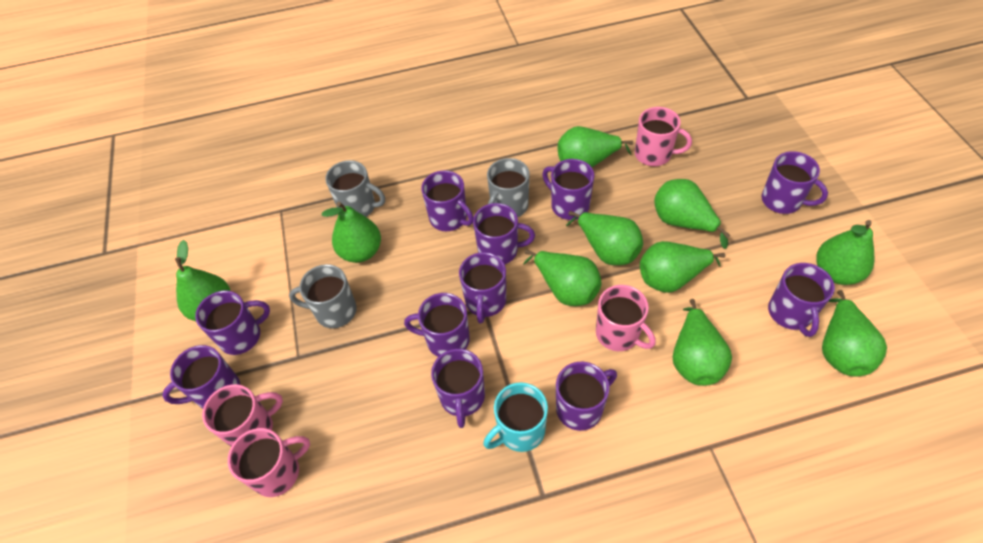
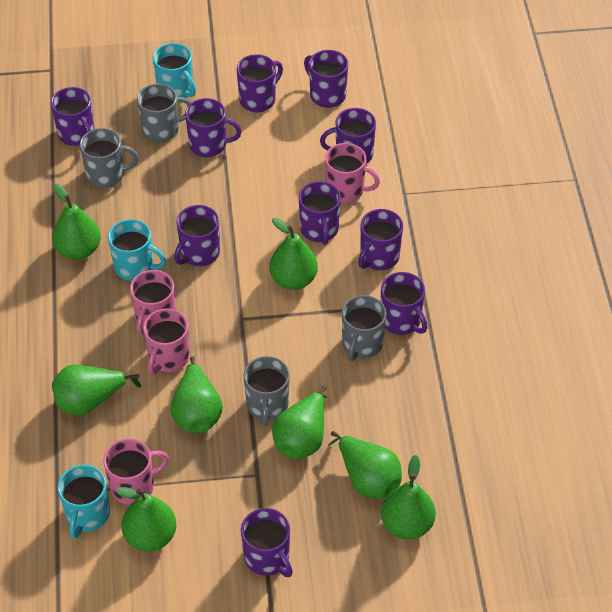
green pear: [175,240,230,321] [322,202,381,263] [523,249,602,306] [558,126,633,167] [566,211,643,265] [640,241,726,293] [654,179,731,249] [673,299,732,386] [816,220,874,285] [822,290,887,376] = 10 -> [52,184,101,259] [52,364,141,416] [115,487,176,552] [171,356,223,433] [269,218,318,290] [272,385,327,459] [328,431,402,499] [381,455,436,539] = 8
grey mug: [289,264,357,328] [325,160,385,217] [487,158,530,217] = 3 -> [80,128,139,188] [137,84,191,142] [244,356,290,426] [342,295,386,361] = 4
purple mug: [162,345,240,409] [195,291,270,355] [404,293,470,357] [421,170,474,231] [431,349,485,428] [459,252,506,324] [473,203,535,264] [542,159,594,220] [556,362,617,431] [762,151,828,214] [768,263,835,337] = 11 -> [51,87,94,146] [174,205,220,266] [185,98,242,157] [237,54,283,113] [241,508,293,577] [299,181,341,245] [304,50,348,108] [320,108,376,164] [358,209,403,270] [381,272,427,335] = 10
turquoise mug: [483,382,548,452] = 1 -> [58,465,110,538] [108,219,166,281] [153,43,196,98] = 3

